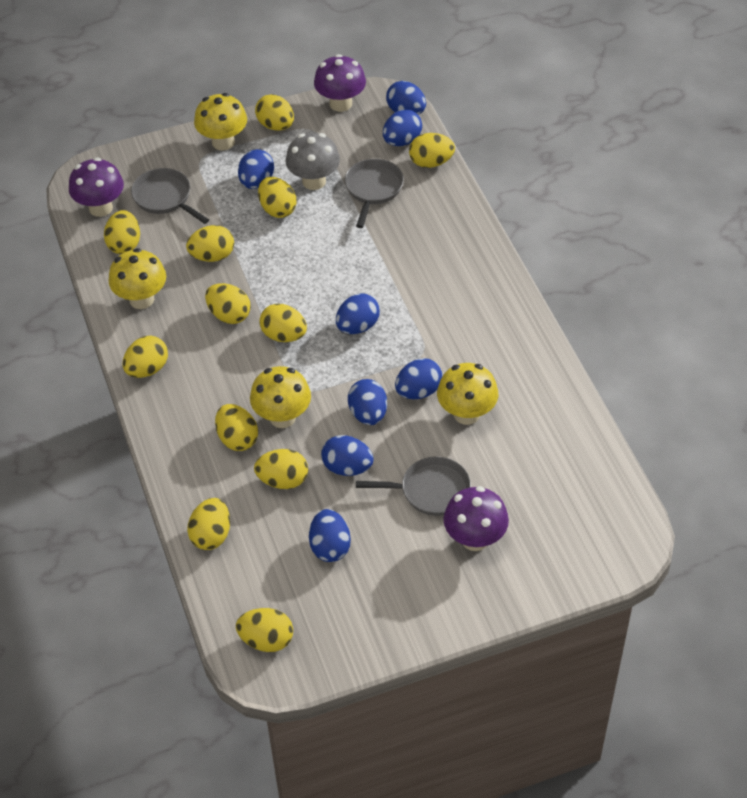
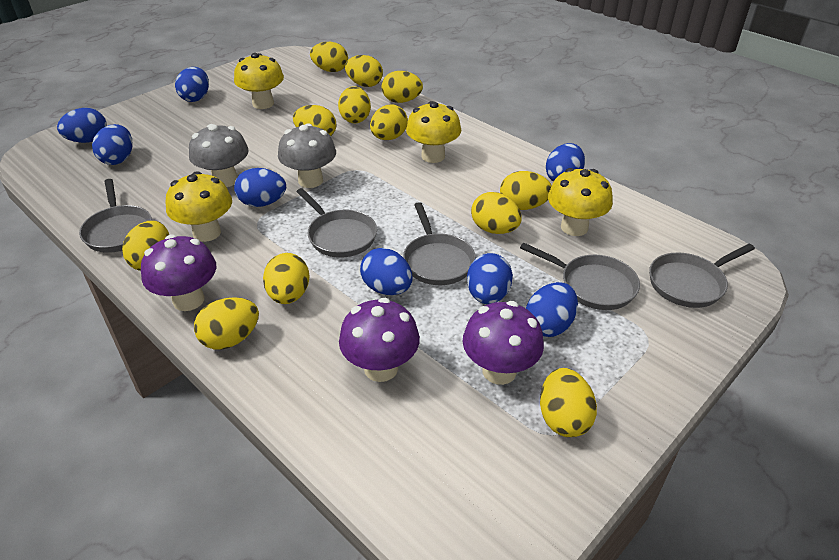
grey mushroom: [285,133,340,190] = 1 -> [189,124,249,187] [278,123,336,188] = 2
grey pan: [131,168,209,224] [345,159,404,228] [356,457,471,516] = 3 -> [79,179,152,253] [296,188,377,258] [403,202,476,285] [520,243,640,310] [649,244,755,308] = 5

